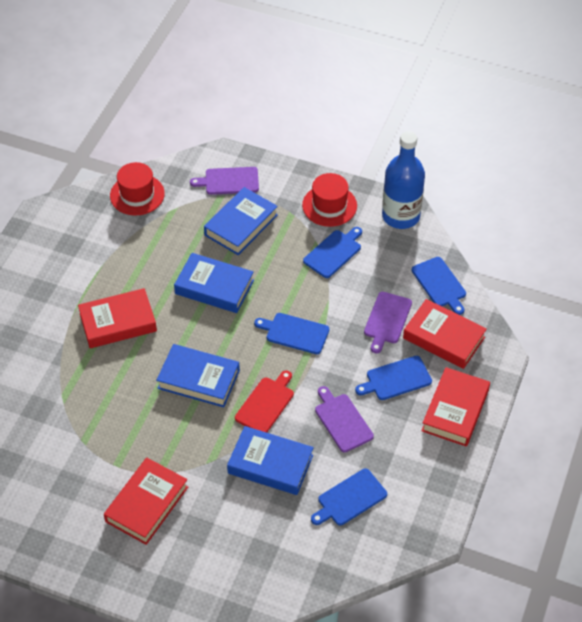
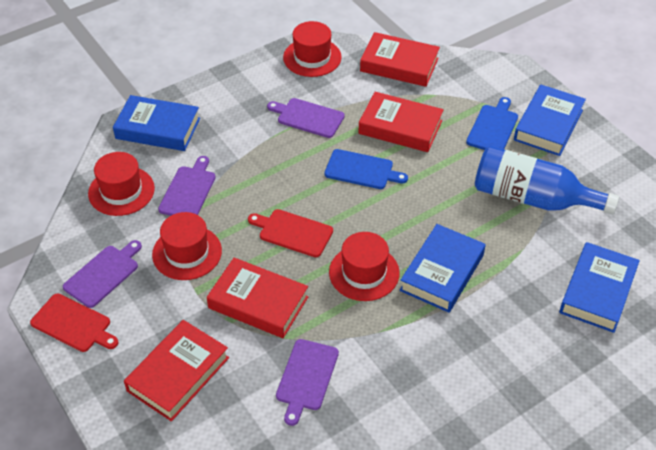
blue cutting board: [254,313,329,354] [303,227,362,278] [311,469,387,526] [355,356,432,400] [411,257,466,315] = 5 -> [324,149,408,189] [466,97,518,150] = 2
purple cutting board: [190,167,259,195] [315,386,374,452] [364,292,412,353] = 3 -> [63,240,142,308] [158,156,216,216] [267,98,345,138] [276,339,339,426] = 4
red cutting board: [235,370,294,433] = 1 -> [30,294,118,352] [248,209,333,257] = 2
red hat: [110,162,165,216] [302,173,357,227] = 2 -> [88,152,155,216] [152,212,222,280] [283,21,342,77] [329,232,400,301] = 4

